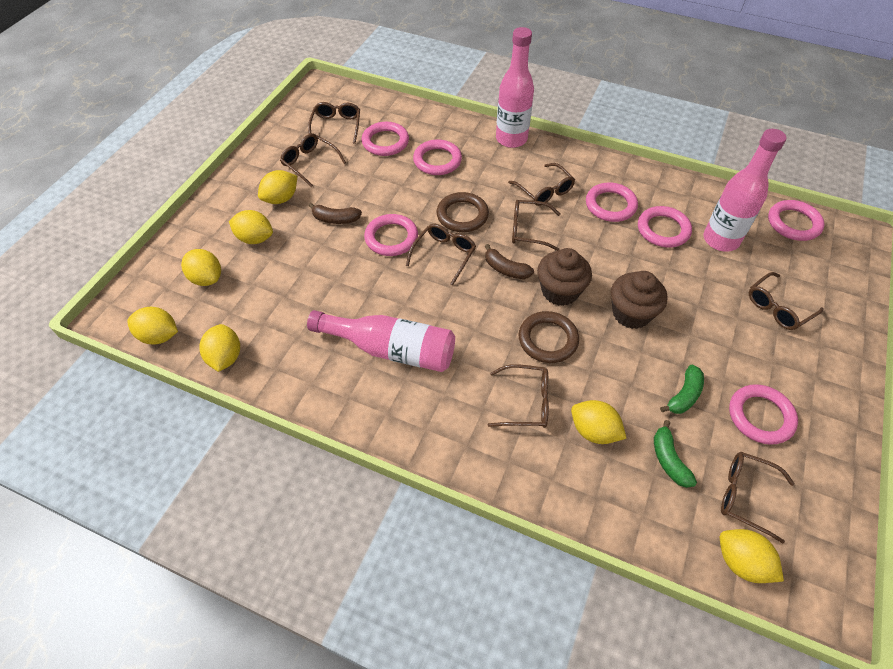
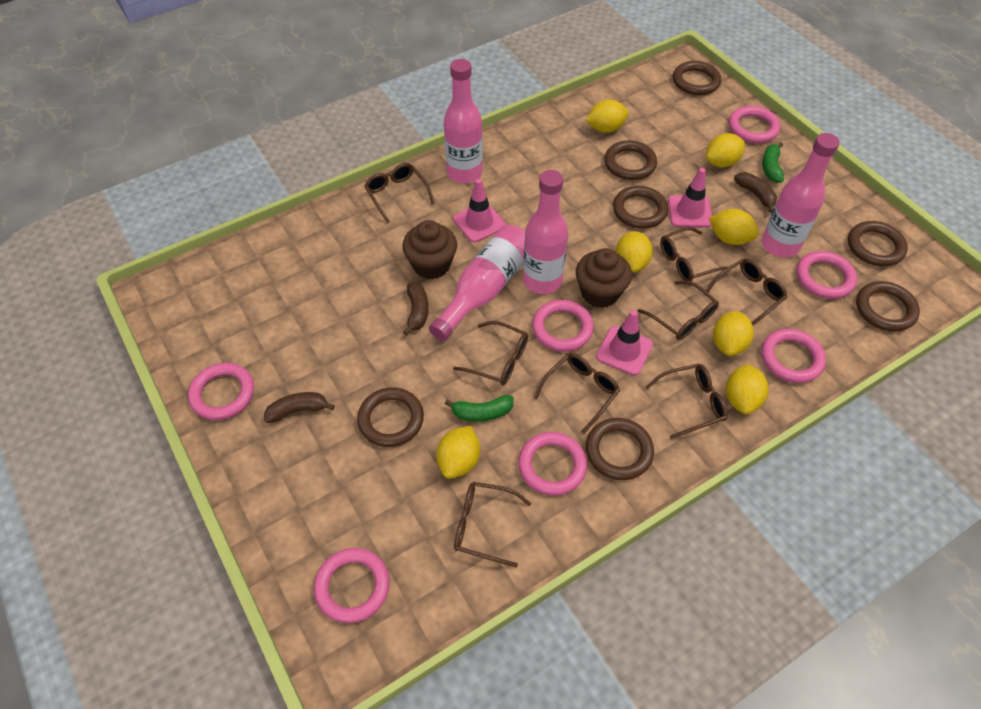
brown banana: [308,203,362,224] [485,244,534,279] = 2 -> [264,392,335,423] [403,282,429,335] [734,172,777,213] = 3
brown ring: [436,192,489,232] [518,311,579,363] = 2 -> [357,387,424,447] [586,418,654,480] [604,140,657,180] [613,186,668,229] [673,61,721,95] [848,221,908,267] [856,281,920,332] = 7
pink bottle: [307,310,455,372] [496,27,534,148] [704,129,787,252] = 3 -> [429,225,525,341] [444,59,483,183] [523,170,568,294] [762,133,840,258] = 4
pink traffic cone: none = 0 -> [453,179,506,243] [596,310,653,375] [668,168,712,227] = 3

